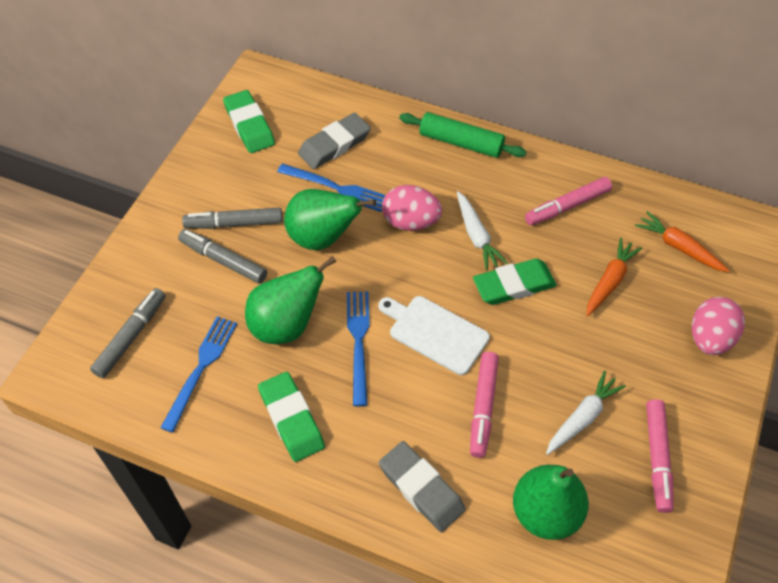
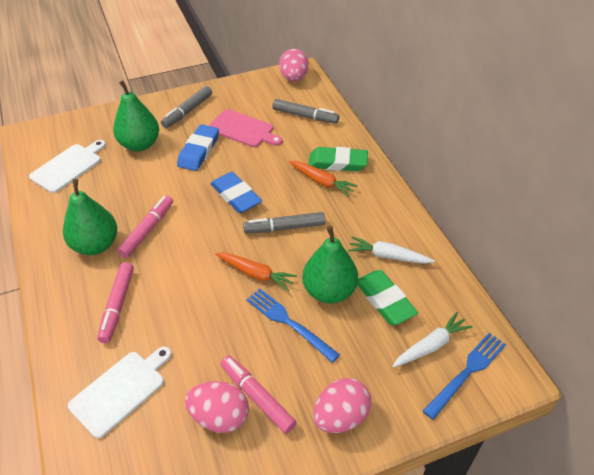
blue eraser: none = 0 -> [177,124,219,171] [211,172,262,213] = 2
blue fork: [160,316,237,433] [277,164,386,212] [347,291,370,406] = 3 -> [246,288,340,363] [423,333,506,420] = 2
green eraser: [223,90,275,153] [258,372,325,462] [473,258,557,305] = 3 -> [308,147,368,171] [357,270,418,325] = 2
green rolling pin: [399,112,526,158] = 1 -> none = 0
grey eraser: [298,113,371,169] [379,441,466,532] = 2 -> none = 0
pink cutting board: none = 0 -> [208,109,282,147] = 1
pink egg: [382,185,442,231] [692,297,745,355] = 2 -> [185,381,249,433] [279,48,309,81] [313,378,371,433] = 3
white cutting board: [378,296,490,375] = 1 -> [29,140,106,193] [68,346,172,439] = 2

